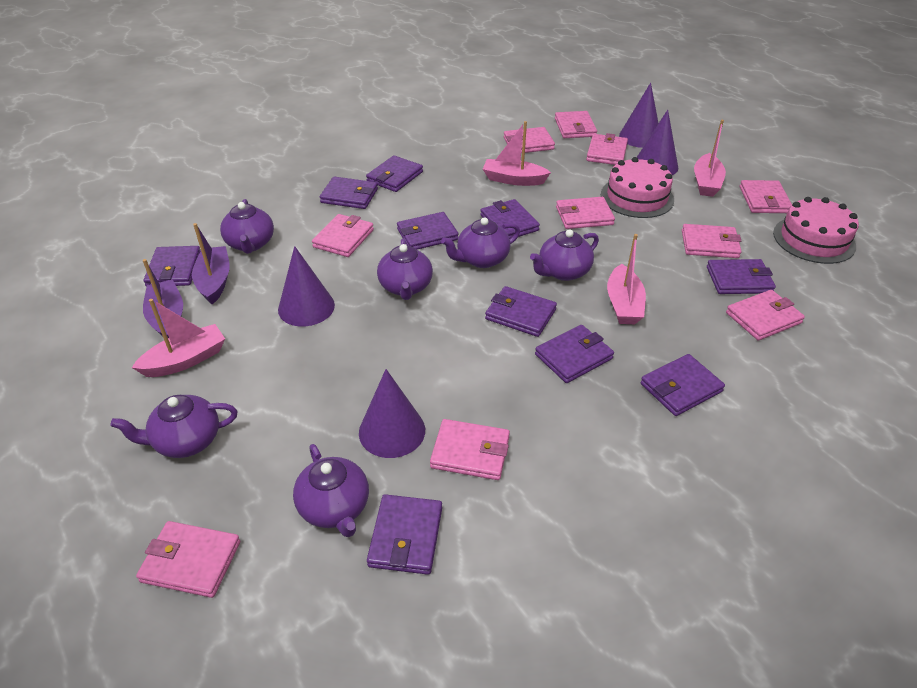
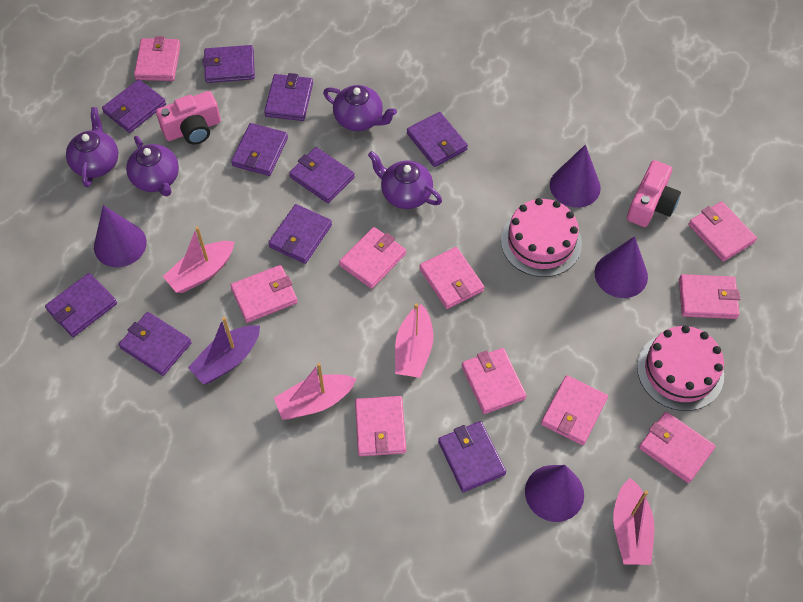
pink camera: none = 0 -> [156,91,221,145] [627,160,681,227] = 2
purple boat: [143,259,183,338] [192,223,230,304] = 2 -> [188,317,260,385] = 1
purple teapot: [110,395,237,458] [220,199,274,254] [293,444,369,537] [377,239,433,300] [441,217,520,268] [530,229,599,281] = 6 -> [66,107,118,187] [126,136,179,196] [323,85,397,131] [368,151,442,209] = 4

